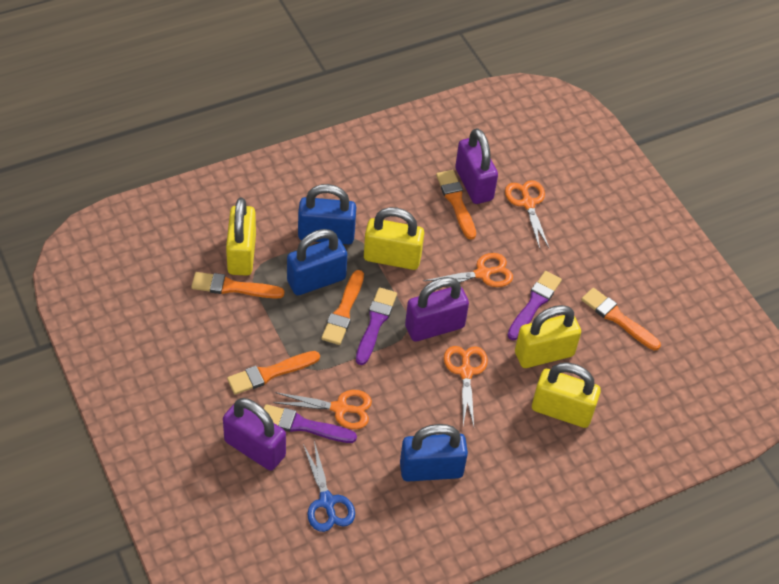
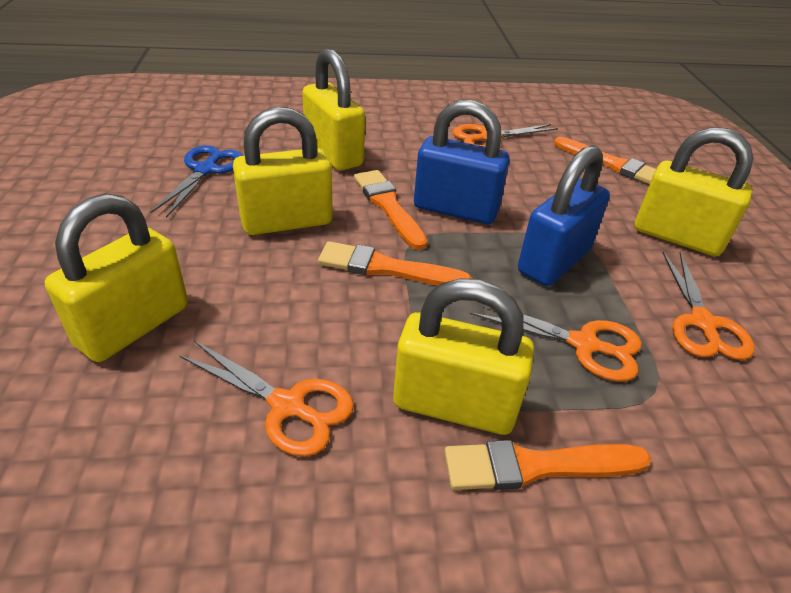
blue padlock: [287,229,347,295] [298,184,356,244] [400,424,468,482] = 3 -> [414,100,510,224] [518,145,610,286] = 2
orange brush: [191,272,284,299] [227,351,320,395] [321,270,364,345] [436,170,476,240] [581,288,661,350] = 5 -> [318,241,472,286] [354,170,428,250] [444,440,651,490] [554,137,656,184] = 4
purple brush: [264,404,357,443] [356,287,397,365] [507,271,562,340] = 3 -> none = 0
purple padlock: [223,398,286,471] [405,277,469,341] [455,128,498,204] = 3 -> none = 0
yellow padlock: [226,198,256,276] [364,207,424,270] [515,305,581,368] [532,362,601,428] = 4 -> [45,193,188,362] [233,107,333,235] [302,49,365,171] [393,278,534,435] [635,127,754,256] = 5

